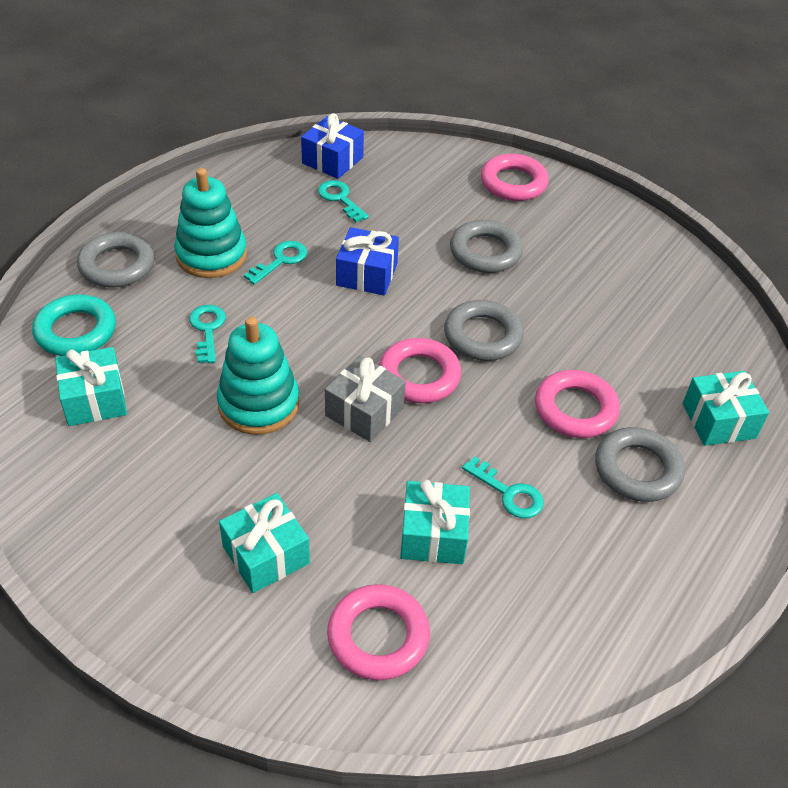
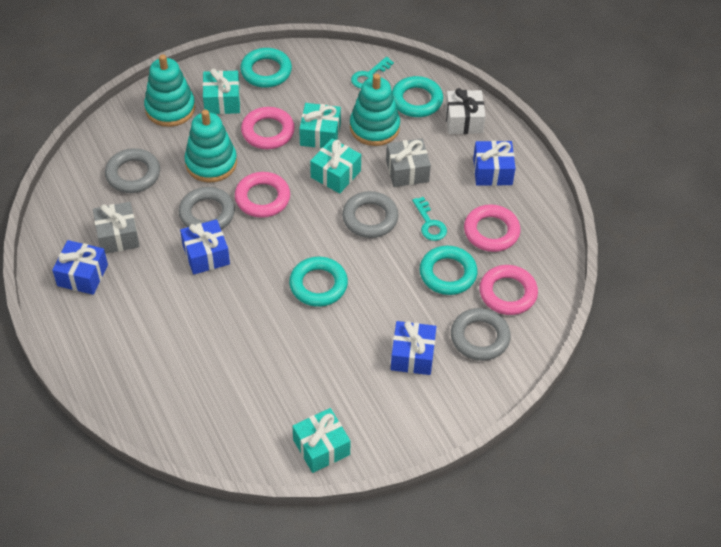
blue gift: [301,113,364,179] [336,227,399,295] = 2 -> [52,240,108,295] [180,219,230,275] [391,321,436,375] [473,141,516,186] = 4
grey gift: [325,356,406,442] = 1 -> [93,202,140,254] [386,139,431,187] = 2
turquoise key: [189,305,226,363] [244,241,307,285] [318,180,369,222] [462,456,543,518] = 4 -> [351,57,394,88] [412,197,447,241] = 2
turquoise ring: [32,295,116,356] = 1 -> [240,48,292,88] [289,257,348,307] [392,76,443,117] [420,246,478,295] = 4
turquoise stacking toy: [174,168,247,278] [217,317,299,435] = 2 -> [144,54,195,127] [184,110,237,183] [350,74,400,146] = 3
white gift: none = 0 -> [445,88,486,134] = 1

